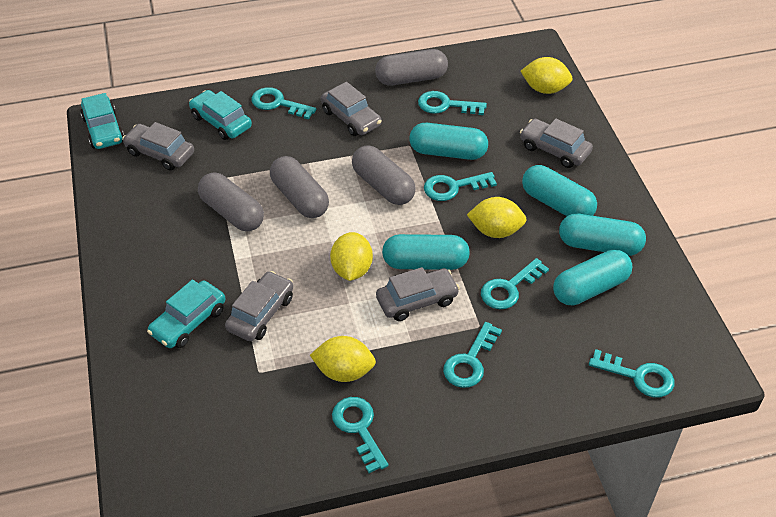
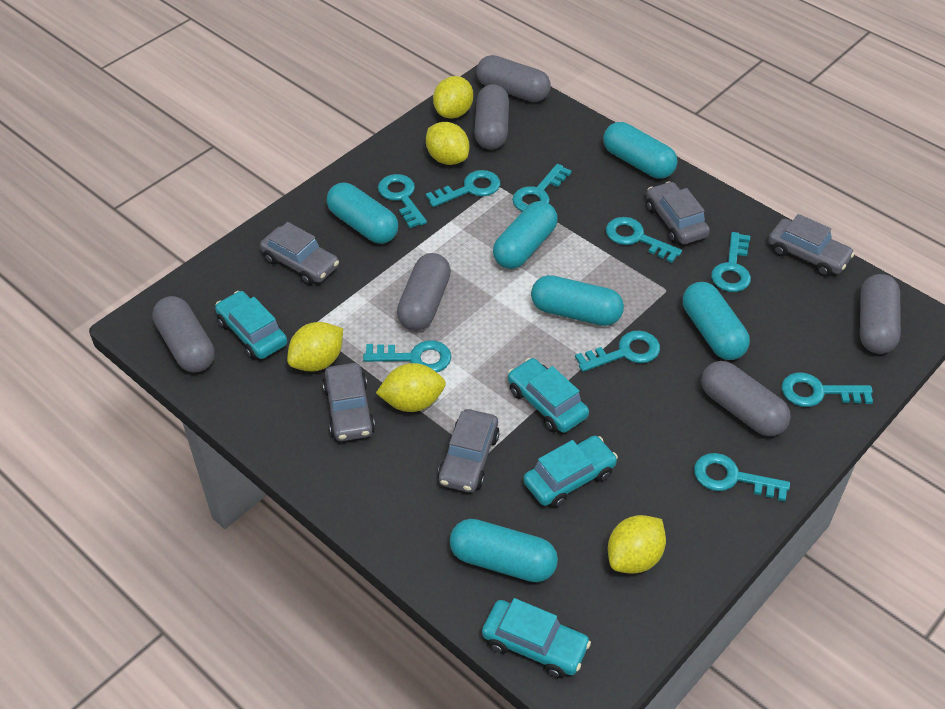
grey capsule: [198,173,264,231] [270,156,329,218] [352,145,416,205] [375,49,448,85] = 4 -> [152,296,215,372] [397,253,451,330] [474,84,509,150] [476,55,551,102] [701,361,791,436] [860,274,901,354] = 6
turquoise capsule: [382,234,470,270] [410,123,488,160] [522,165,597,216] [553,250,632,306] [559,214,646,256] = 5 -> [327,183,398,244] [450,519,558,582] [493,201,558,269] [531,275,624,326] [603,122,678,179] [683,282,750,360] = 6
turquoise car: [81,93,124,149] [147,279,226,348] [189,90,252,140] = 3 -> [215,291,287,359] [482,598,591,678] [508,358,589,433] [523,436,618,508] = 4
turquoise key: [251,87,316,120] [332,397,389,473] [418,91,487,115] [424,172,497,201] [443,322,502,388] [481,258,549,309] [589,349,674,398] = 7 -> [363,340,452,372] [378,174,427,228] [426,170,500,207] [512,164,572,212] [575,331,660,372] [606,217,682,263] [694,453,790,501] [711,232,751,292] [782,373,873,407] = 9
yellow lemon: [310,336,376,382] [330,232,373,281] [467,197,527,238] [521,57,573,94] = 4 -> [287,322,343,372] [376,363,446,412] [426,122,469,165] [433,76,473,119] [608,515,666,574] = 5

